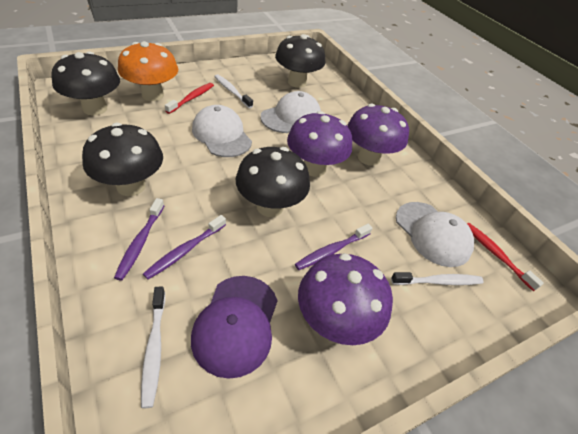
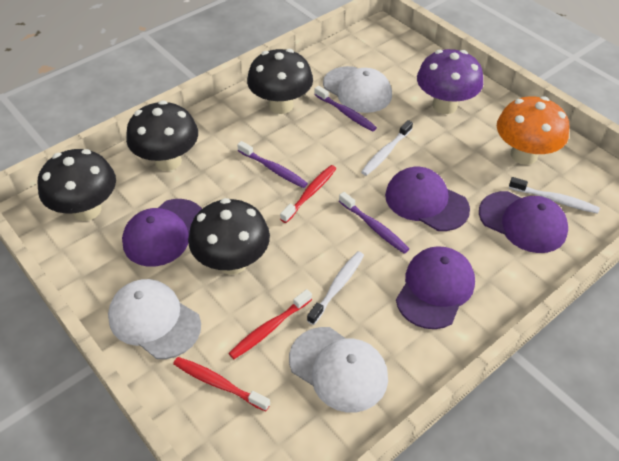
purple cap: [191,276,278,379] = 1 -> [122,199,202,267] [385,167,470,231] [396,246,475,329] [479,191,568,253] = 4
purple mushroom: [287,111,352,177] [298,253,393,345] [347,104,409,166] = 3 -> [417,49,483,114] = 1
red toothbrush: [165,83,214,114] [467,223,544,291] = 2 -> [173,357,270,412] [228,289,312,359] [280,165,336,223] = 3

